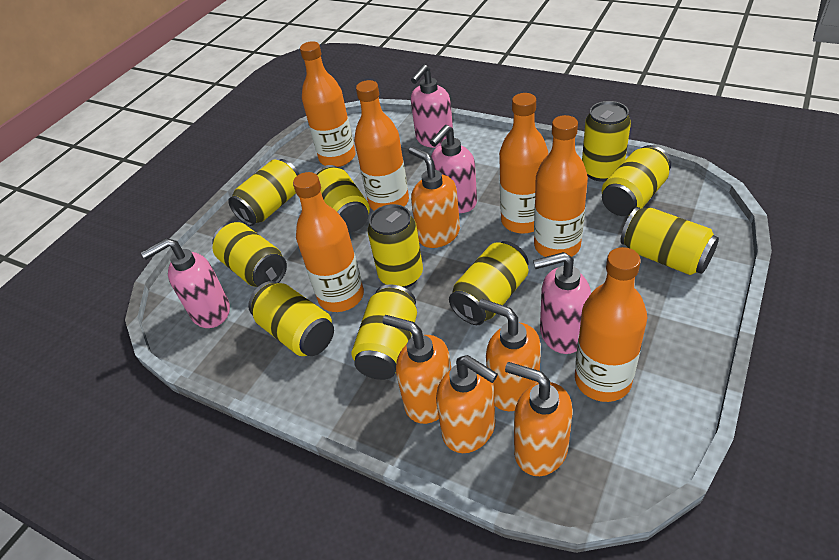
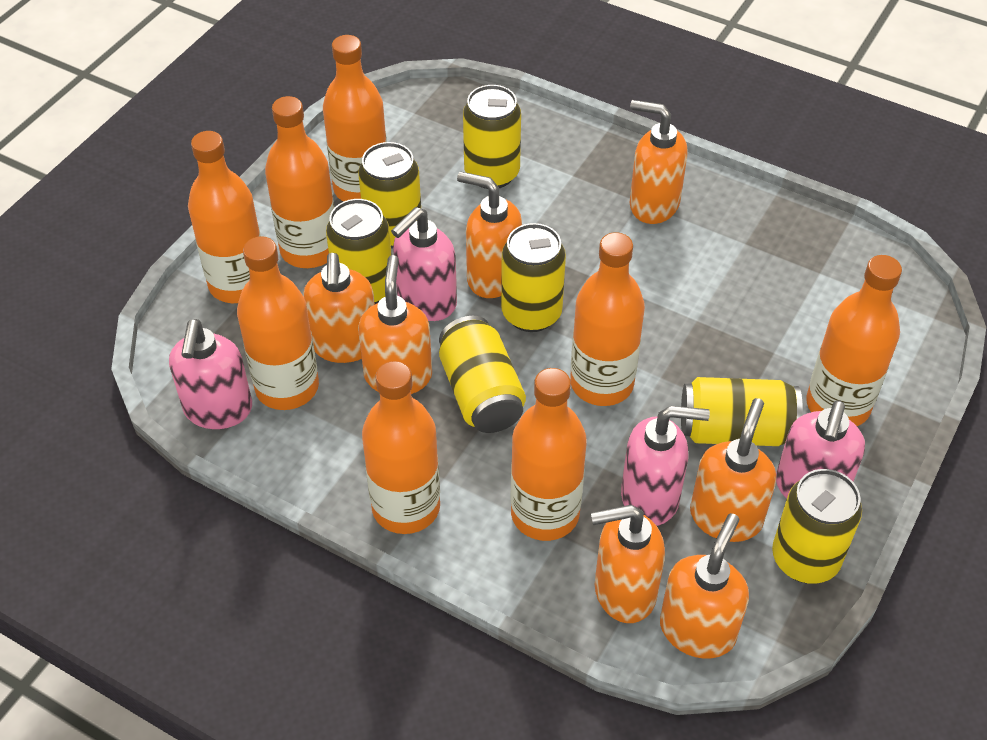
orange bottle: [293,172,364,312] [300,41,355,167] [354,80,409,211] [499,93,548,234] [534,115,588,257] [575,247,647,402] = 6 -> [188,131,261,303] [237,236,319,410] [265,96,334,268] [323,35,387,202] [362,361,440,534] [511,368,587,541] [570,232,645,406] [806,255,902,426] = 8
orange soap dispenser: [382,315,451,424] [409,146,460,248] [436,355,498,453] [478,299,541,411] [505,362,573,476] = 5 -> [303,253,375,363] [358,255,432,394] [457,171,522,298] [591,505,665,623] [630,100,688,224] [660,513,749,659] [690,398,776,542] = 7
yellow can: [212,222,287,287] [228,159,299,226] [248,281,334,356] [315,165,370,232] [351,284,417,380] [368,204,423,288] [449,241,529,325] [582,101,631,182] [602,145,671,216] [621,207,719,275] = 10 -> [326,199,392,304] [358,142,421,249] [439,316,526,433] [463,85,521,189] [501,223,566,332] [681,377,803,446] [772,469,862,584] = 7

